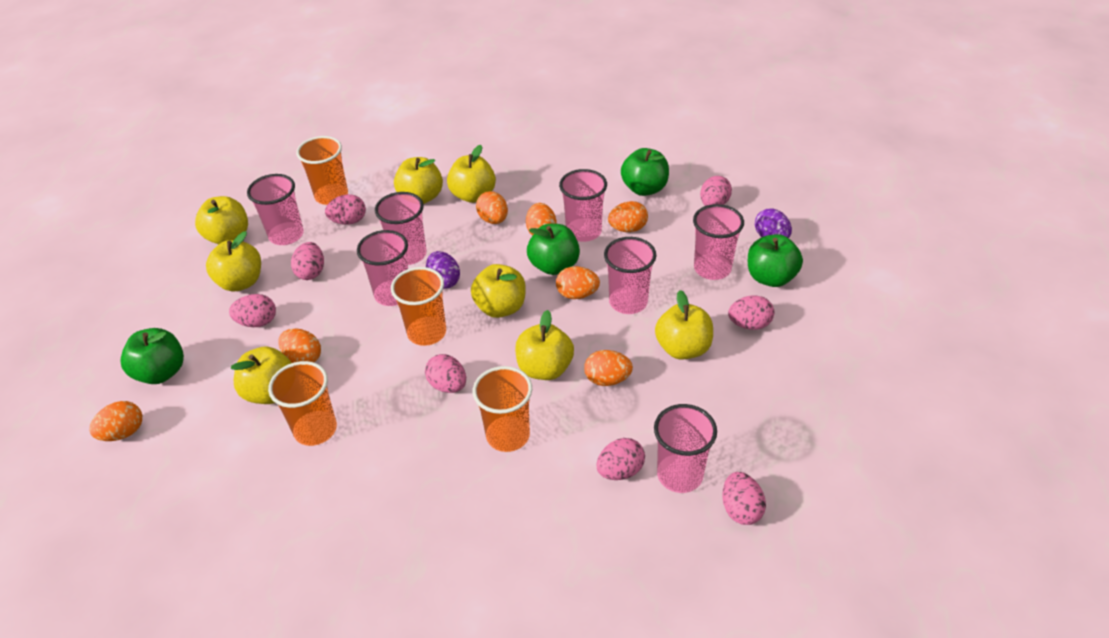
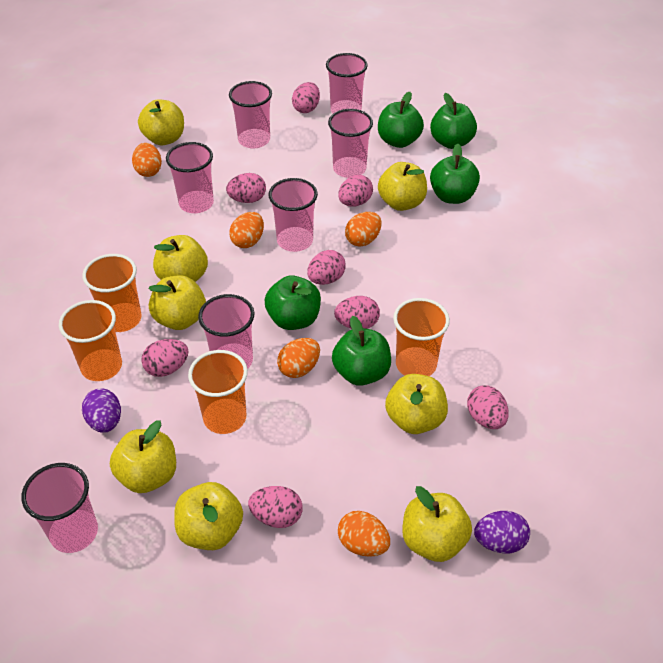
green apple: [121,328,184,384] [527,224,580,275] [621,148,669,196] [748,234,803,287] = 4 -> [265,275,321,330] [332,316,391,386] [378,92,424,148] [430,93,477,149] [430,144,480,204] = 5
orange egg: [89,401,142,441] [278,329,321,363] [476,191,508,224] [526,203,557,236] [556,266,600,299] [584,350,633,386] [608,201,648,232] = 7 -> [132,143,162,177] [229,212,264,248] [277,338,320,378] [338,511,390,557] [345,212,381,247] = 5

